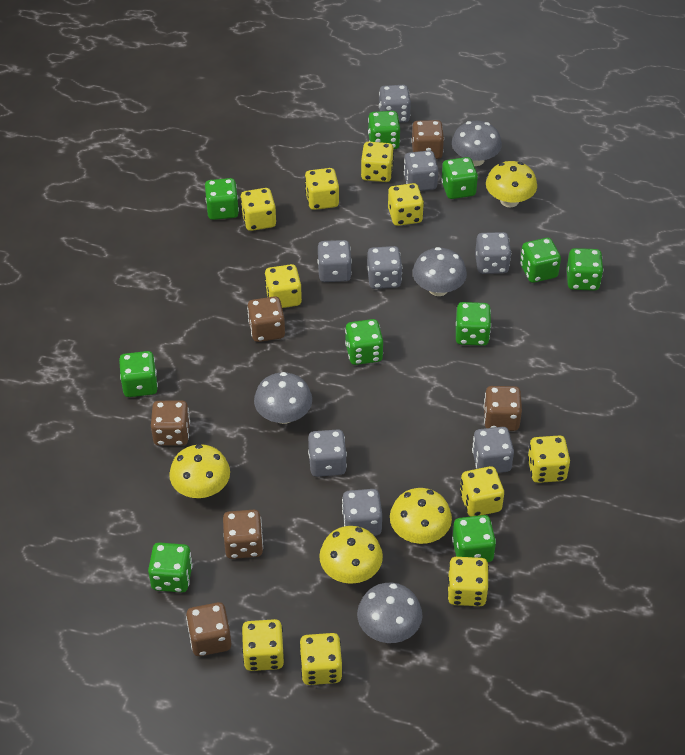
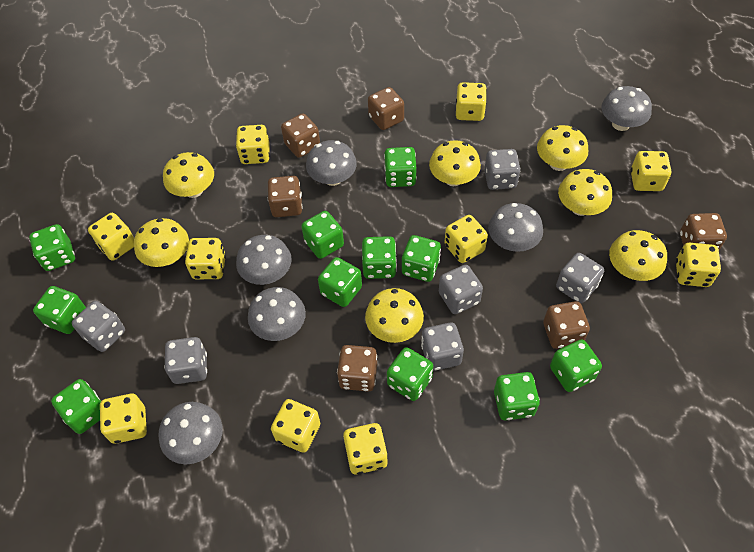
green dice: [119,351,158,397] [148,542,193,593] [205,178,239,220] [345,319,383,365] [368,111,400,149] [441,157,478,199] [452,515,496,562] [456,302,491,346] [520,238,561,283] [567,248,603,291] = 10 -> [29,224,75,271] [33,286,86,334] [51,379,101,434] [301,211,344,259] [318,257,362,307] [362,236,397,279] [384,147,417,187] [387,347,433,401] [402,235,441,282] [494,372,540,420] [550,339,602,392] = 11
grey dice: [308,429,347,477] [317,240,352,282] [342,489,382,536] [367,246,402,289] [379,85,411,123] [404,150,438,191] [472,427,514,473] [475,232,511,274] = 8 -> [72,301,125,352] [164,337,207,384] [421,322,464,371] [439,265,483,314] [484,149,521,190] [556,253,604,303] = 6
grey mushroom: [254,372,312,424] [357,583,422,643] [413,247,467,296] [452,121,502,166] = 4 -> [158,402,223,464] [236,235,292,285] [248,287,306,341] [306,140,357,186] [488,203,543,252] [601,86,652,131] = 6
yellow mushroom: [169,444,230,498] [319,526,383,584] [390,488,452,544] [486,161,537,207] = 4 -> [134,218,189,267] [163,152,214,198] [365,288,424,343] [429,140,481,186] [537,125,588,171] [558,169,612,216] [609,230,667,281] = 7

